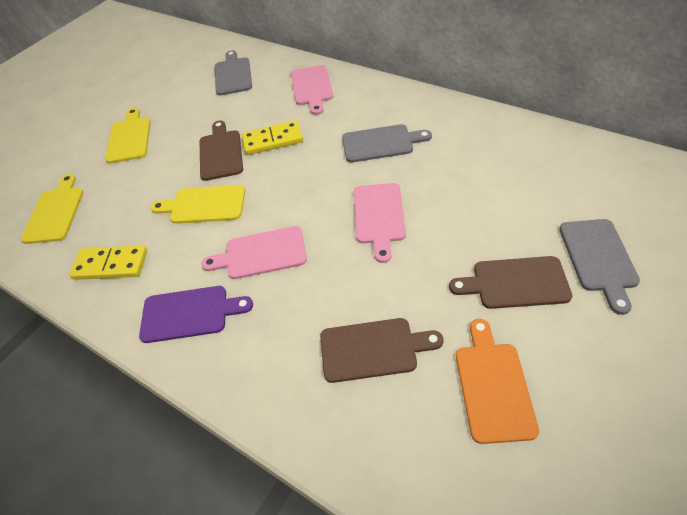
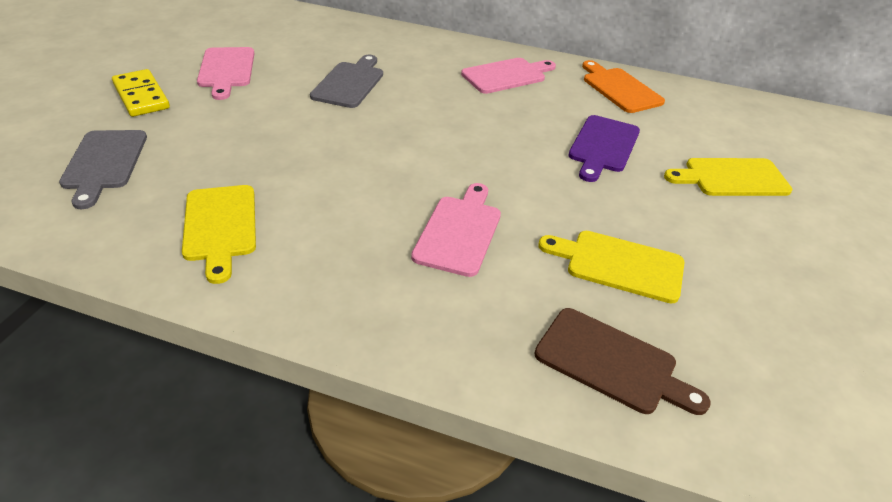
brown cutting board: [200,120,243,181] [320,318,443,383] [449,256,572,309] = 3 -> [534,308,711,415] = 1
grey cutting board: [215,50,252,95] [342,124,432,163] [559,219,640,315] = 3 -> [59,130,147,209] [310,55,383,108] = 2
yellow domino: [70,245,147,280] [242,121,303,155] = 2 -> [112,69,170,117] = 1

